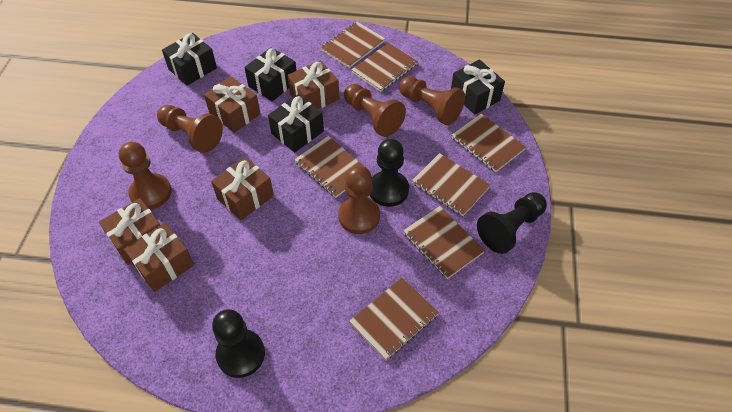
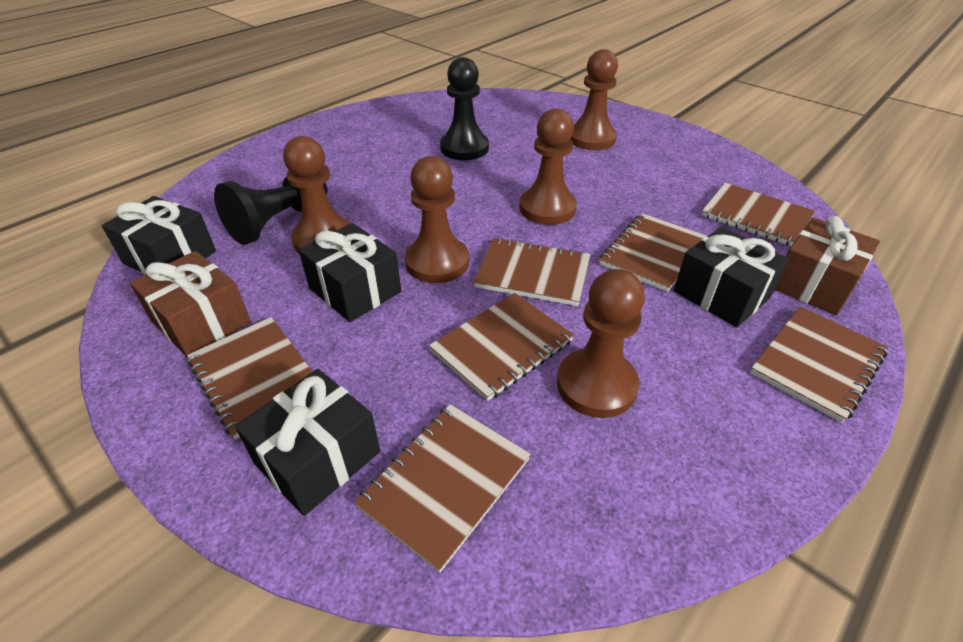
black pawn: [212,309,265,378] [370,139,409,207] [477,192,547,254] = 3 -> [214,177,328,245] [440,57,489,160] = 2
brown gift: [99,198,160,265] [124,223,194,292] [204,76,261,133] [211,157,274,220] [287,60,339,109] = 5 -> [130,251,251,358] [774,216,880,315] = 2

